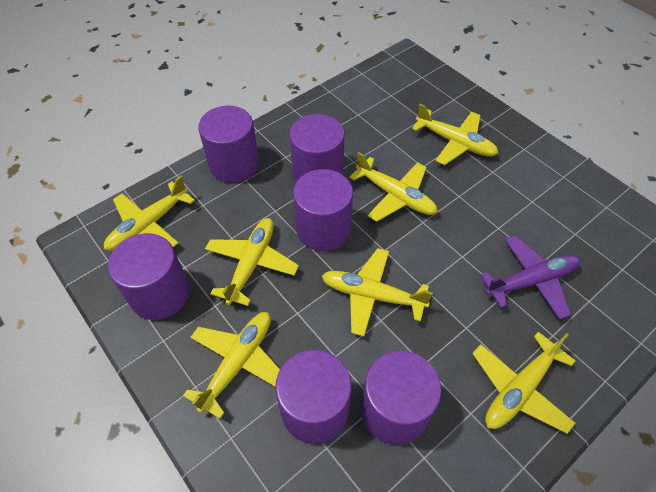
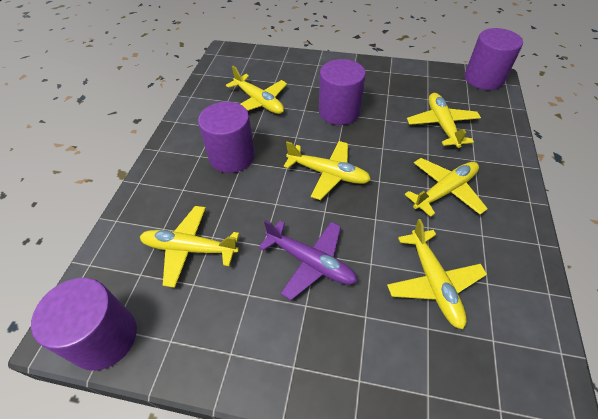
purple cylinder: [108,233,189,320] [198,106,259,183] [275,350,351,444] [289,114,345,182] [293,169,353,251] [361,351,441,445] = 6 -> [31,278,137,371] [198,102,255,173] [319,59,366,125] [464,28,523,90] = 4
yellow plane: [104,176,195,251] [183,312,280,419] [205,218,299,306] [322,248,433,337] [349,152,437,222] [412,104,499,165] [472,332,576,434] = 7 -> [140,206,239,288] [226,66,287,114] [284,141,371,200] [387,219,487,329] [404,158,488,217] [407,93,481,148] = 6

